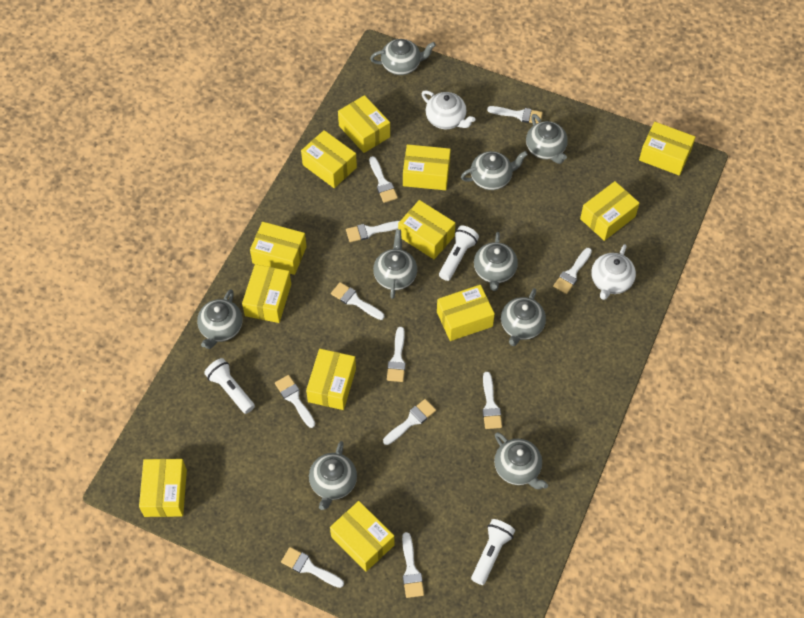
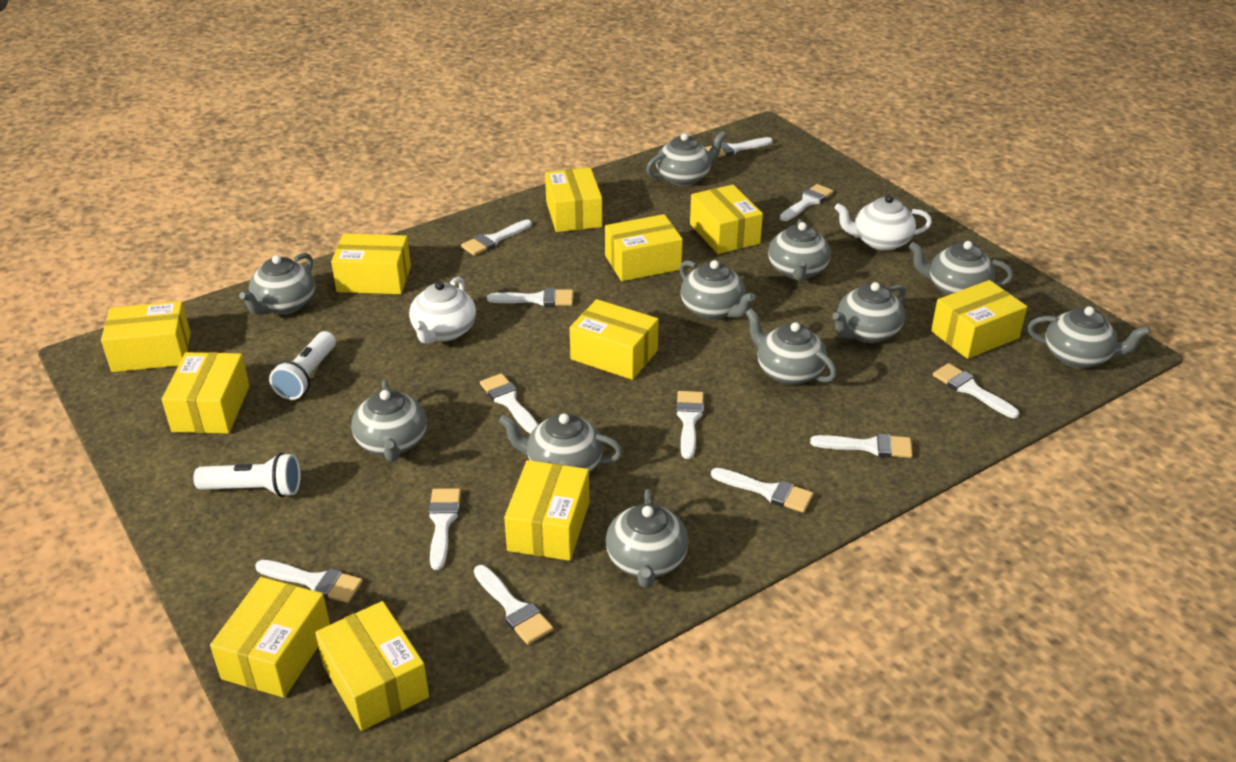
grey teapot: [197,289,243,349] [309,441,357,510] [370,39,436,75] [373,229,417,299] [461,151,528,190] [474,232,518,291] [494,432,548,489] [501,288,546,346] [526,114,568,164] = 9 -> [239,253,315,315] [351,380,427,462] [499,413,623,473] [606,489,689,588] [646,131,726,186] [679,260,756,320] [745,308,837,385] [768,219,831,281] [832,282,906,343] [909,241,1013,295] [1028,306,1150,368] = 11
white brush: [275,375,315,428] [281,547,344,588] [331,282,384,320] [346,221,400,242] [369,156,398,203] [383,399,436,445] [387,327,406,382] [402,532,424,598] [483,372,502,429] [487,106,543,124] [553,248,592,294] = 11 -> [255,560,363,603] [428,488,461,570] [461,219,532,256] [474,565,553,645] [480,373,538,434] [487,288,573,306] [676,391,704,459] [705,137,773,157] [711,468,813,513] [780,184,834,221] [810,434,913,458] [933,363,1019,418] = 12
white flashlight: [204,358,255,414] [439,226,479,281] [471,519,515,585] = 3 -> [193,453,301,497] [269,331,336,400] = 2
yellow box: [139,459,187,517] [242,264,291,323] [250,222,307,275] [301,130,357,188] [306,349,356,410] [330,501,394,572] [338,95,390,153] [398,200,455,259] [403,144,451,190] [437,285,495,341] [580,181,639,241] [639,122,696,176] = 12 -> [101,301,191,372] [162,352,250,434] [210,577,330,698] [315,601,429,731] [331,234,411,294] [504,460,589,561] [545,168,602,232] [570,299,659,380] [605,214,683,281] [690,185,763,254] [931,280,1027,359] = 11

